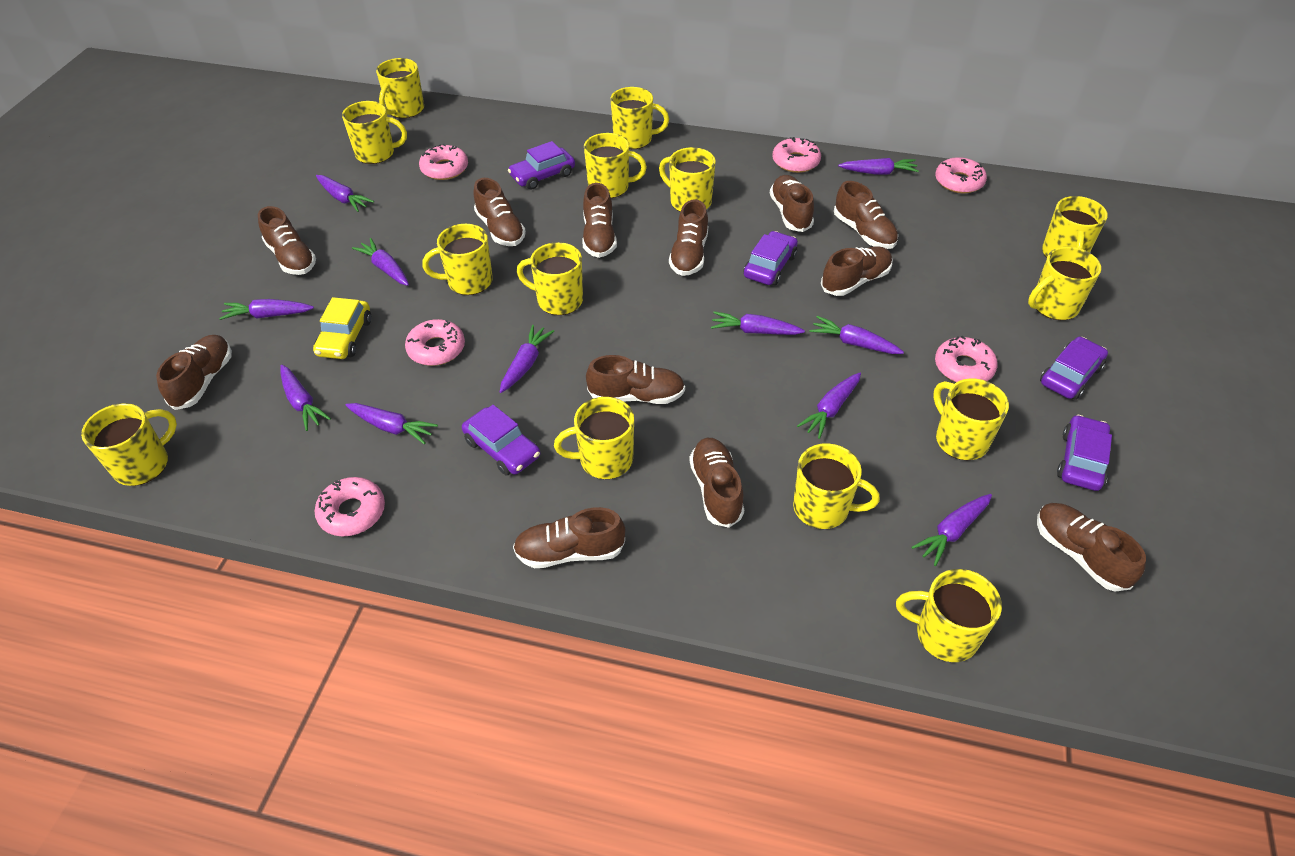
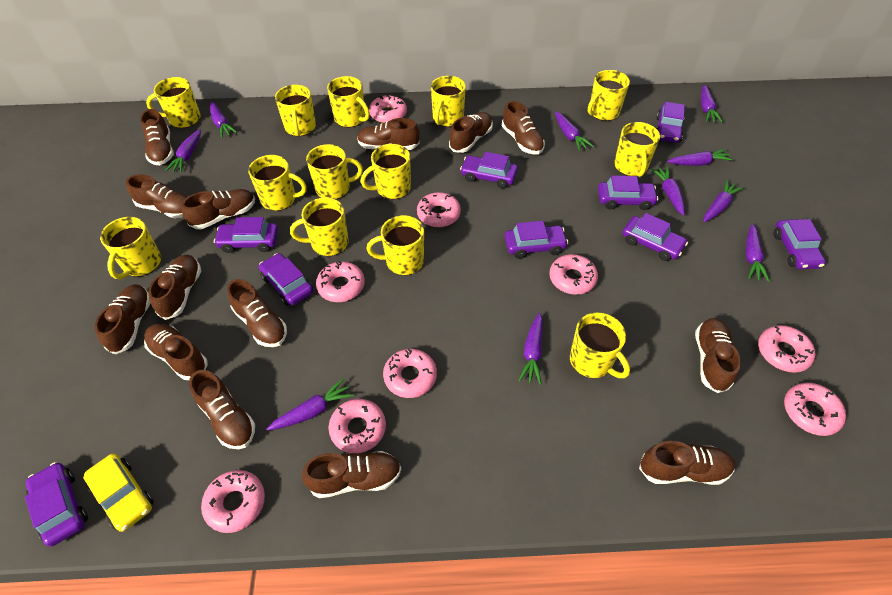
brown shoe: [156,335,232,410] [258,206,316,275] [474,178,526,246] [513,507,625,568] [582,183,617,258] [586,355,685,404] [669,199,708,276] [689,438,744,528] [770,175,814,232] [821,246,893,296] [834,181,898,249] [1037,503,1146,592] = 12 -> [95,284,151,354] [126,174,188,218] [140,109,174,165] [144,324,208,380] [148,255,201,320] [181,189,255,229] [189,370,255,449] [227,279,287,347] [302,451,401,498] [357,118,420,150] [449,112,493,153] [502,101,545,155] [639,441,735,485] [695,318,741,393] = 14
pink donut: [315,477,385,536] [405,319,465,366] [419,144,468,180] [772,137,821,173] [935,157,987,193] [935,336,998,382] = 6 -> [201,470,265,533] [316,261,365,302] [328,399,386,453] [369,95,407,123] [383,349,437,398] [417,192,461,227] [550,254,598,295] [758,325,815,373] [784,383,846,436] = 9
purple car: [462,405,540,476] [508,141,575,190] [743,231,798,285] [1040,337,1108,400] [1057,415,1112,491] = 5 -> [25,462,88,546] [214,217,278,253] [259,253,313,306] [460,152,518,188] [505,221,568,259] [598,176,658,210] [622,213,688,261] [657,102,685,143] [773,219,826,269] = 9
purple carrot: [219,299,314,320] [280,365,331,431] [316,175,374,212] [346,403,438,444] [352,238,409,286] [500,325,554,393] [711,311,805,335] [797,373,861,439] [810,316,904,354] [838,158,919,175] [912,494,992,566] = 11 -> [165,129,201,173] [210,101,237,138] [267,378,354,431] [518,312,543,385] [555,111,594,151] [651,166,685,216] [667,149,733,166] [701,85,723,122] [703,180,744,222] [745,224,769,282] = 10
yellow mug: [81,403,177,486] [342,101,407,164] [376,58,424,118] [422,224,493,295] [517,242,583,315] [554,397,634,479] [584,133,647,198] [610,87,669,149] [659,147,716,212] [793,443,880,529] [896,569,1002,662] [933,379,1009,460] [1028,247,1101,320] [1042,196,1108,258] = 14 -> [100,217,161,279] [146,77,201,128] [248,155,307,211] [275,85,316,136] [290,197,348,256] [306,144,363,199] [327,76,370,127] [361,144,411,199] [367,215,424,275] [431,76,466,127] [570,313,630,378] [588,70,630,121] [614,122,660,177] = 13

